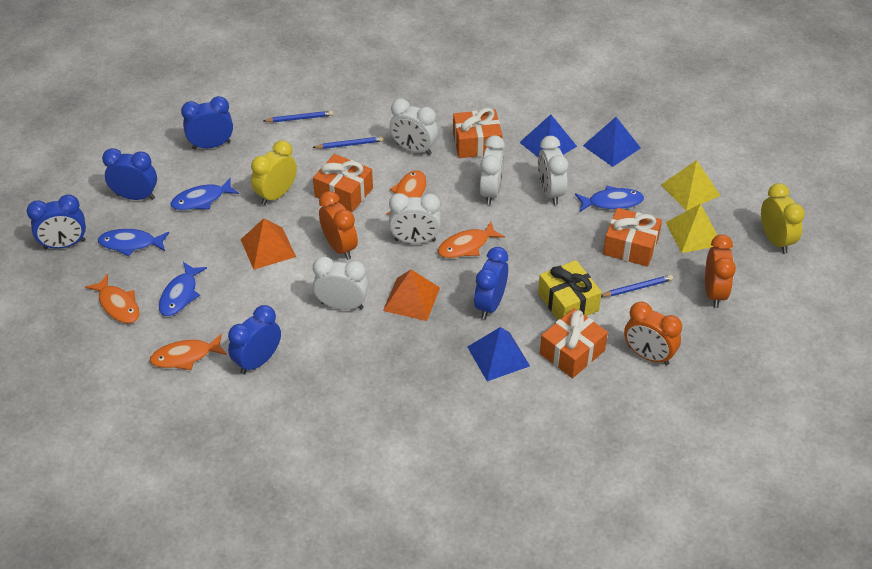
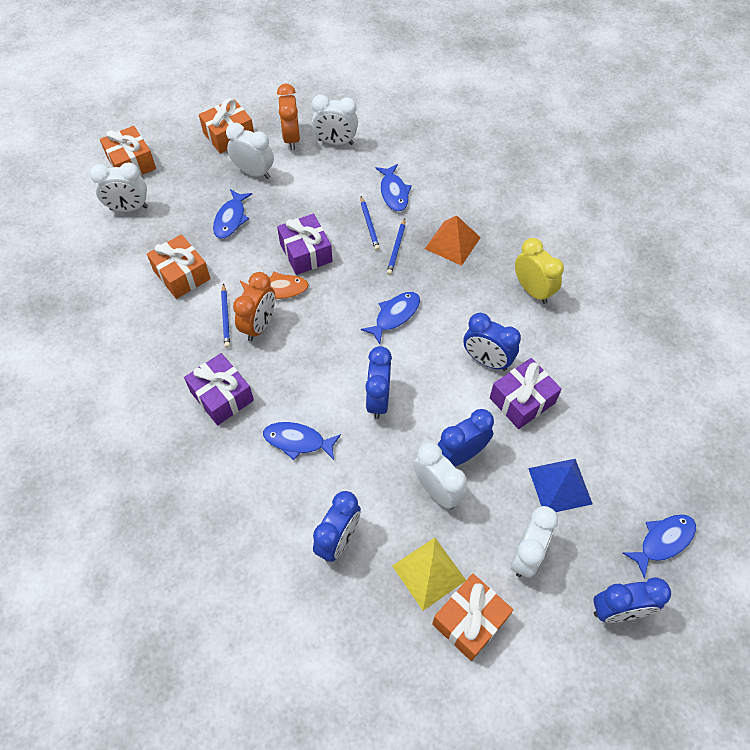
blue fish: [98,229,169,256] [159,262,207,316] [170,178,239,210] [575,186,644,212] = 4 -> [213,189,252,239] [263,422,341,460] [361,292,420,344] [375,164,412,212] [623,514,696,578] = 5
blue pyramid: [467,327,530,381] [519,114,577,157] [583,117,641,167] = 3 -> [528,459,593,512] = 1
orange clock: [319,191,358,260] [624,301,682,365] [705,234,736,308] = 3 -> [233,272,275,341] [277,84,300,150] = 2
orange fish: [85,274,140,323] [150,333,227,370] [386,170,426,215] [438,222,505,258] = 4 -> [240,272,309,299] = 1
orange pyramid: [241,218,296,269] [383,270,440,321] = 2 -> [425,215,481,266] = 1
purple gift: none = 0 -> [184,353,254,425] [277,214,333,275] [490,358,562,429] = 3
yellow clock: [251,140,297,205] [761,183,805,254] = 2 -> [515,238,564,304] = 1
yellow gift: [538,260,602,320] = 1 -> none = 0
yellow pyramid: [661,160,720,211] [666,204,717,253] = 2 -> [392,537,466,611] = 1

